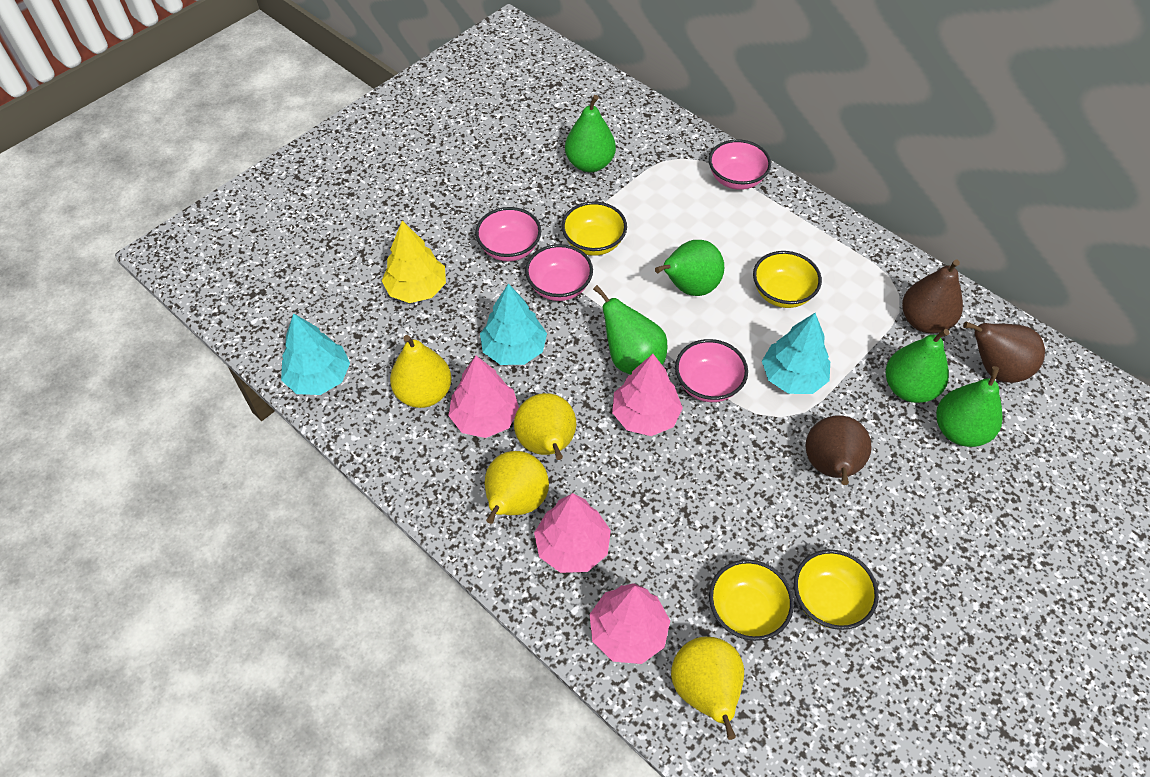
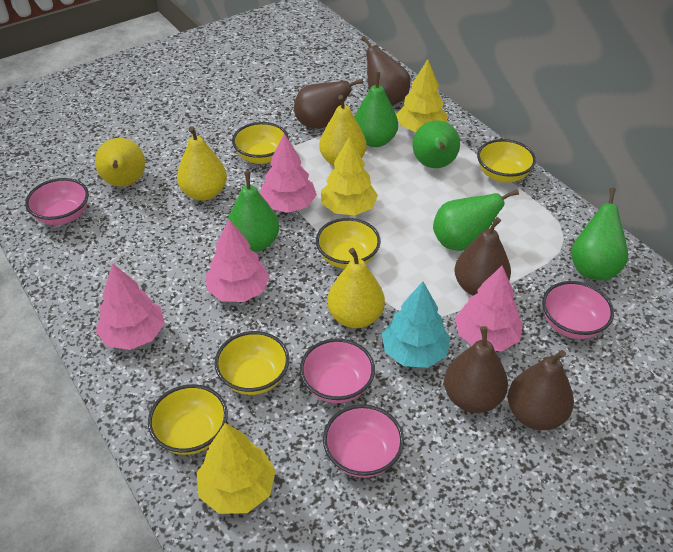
brown pear: [805,415,872,485] [902,260,963,334] [963,322,1045,383] = 3 -> [294,79,363,129] [361,36,410,106] [444,326,508,413] [454,217,511,296] [508,350,574,430] = 5
turquoise tree: [281,313,350,395] [480,284,547,365] [762,313,830,394] = 3 -> [382,281,450,368] = 1
yellow bowl: [562,202,627,256] [709,559,794,641] [753,251,822,308] [794,550,879,630] = 4 -> [148,384,228,455] [215,331,289,395] [232,122,289,164] [316,218,381,269] [477,139,536,182] = 5
yellow tree: [381,221,446,303] = 1 -> [197,423,276,514] [321,136,378,215] [396,59,448,132] = 3

